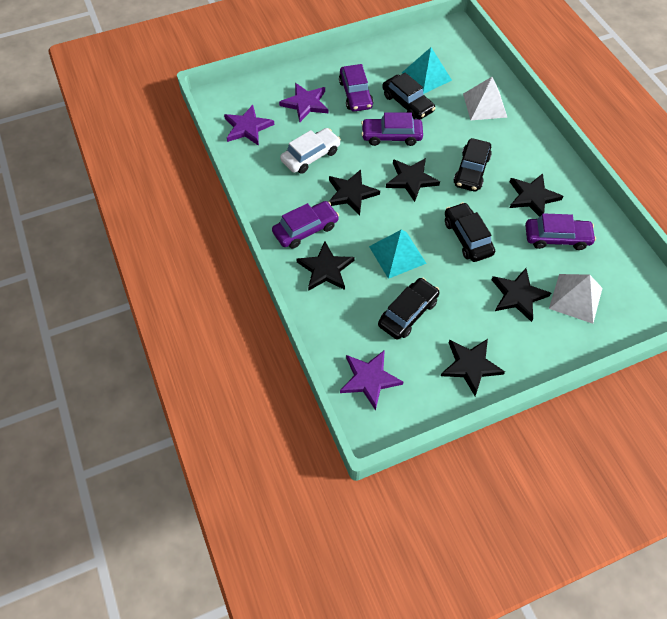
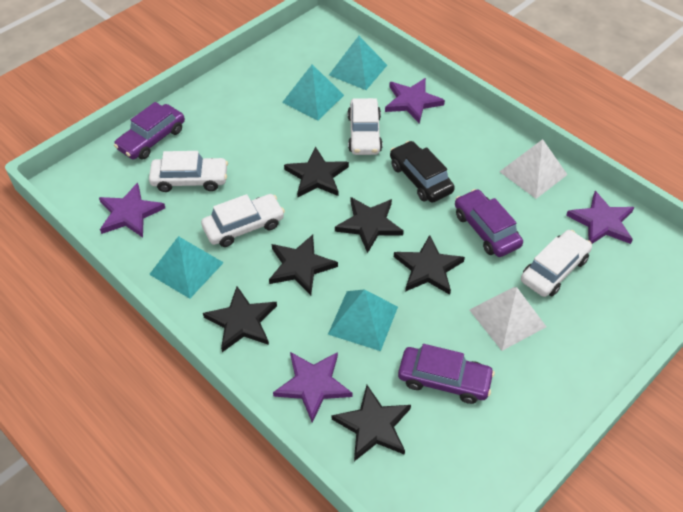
black car: [378,278,440,340] [382,73,435,119] [445,202,495,262] [454,138,492,192] = 4 -> [390,141,455,203] = 1
purple car: [272,201,339,249] [339,64,373,112] [361,112,423,146] [525,213,596,250] = 4 -> [114,102,185,159] [398,344,495,404] [455,189,523,257] = 3
purple star: [224,105,274,146] [279,83,328,122] [340,350,403,410] = 3 -> [99,183,165,238] [273,352,353,423] [385,78,445,123] [566,191,634,244] = 4
turquoise pyramid: [369,230,427,279] [402,47,452,94] = 2 -> [149,236,224,299] [282,64,344,120] [328,289,398,351] [329,36,387,90] = 4
white car: [280,128,341,174] = 1 -> [149,151,228,192] [201,194,285,247] [348,98,383,155] [521,230,592,297] = 4

